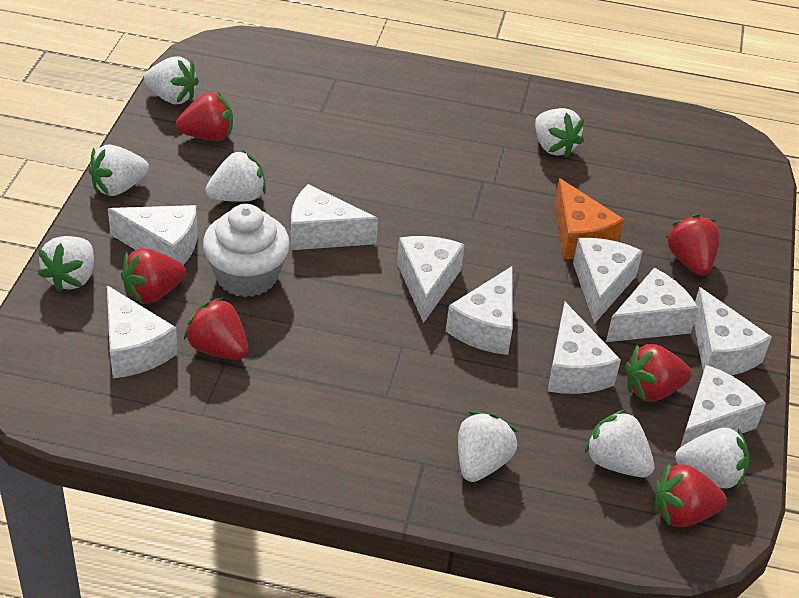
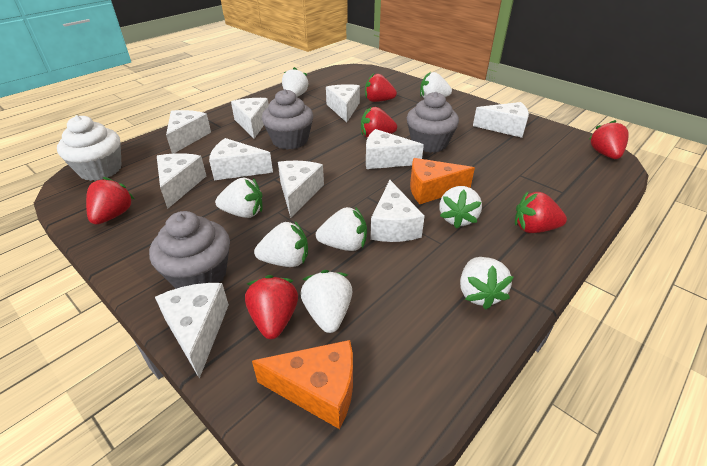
grey cupcake: none = 0 -> [149,211,230,289] [262,89,313,150] [407,92,459,153] = 3
orange cheese: [555,178,624,259] = 1 -> [252,340,353,429] [410,158,475,204] = 2

